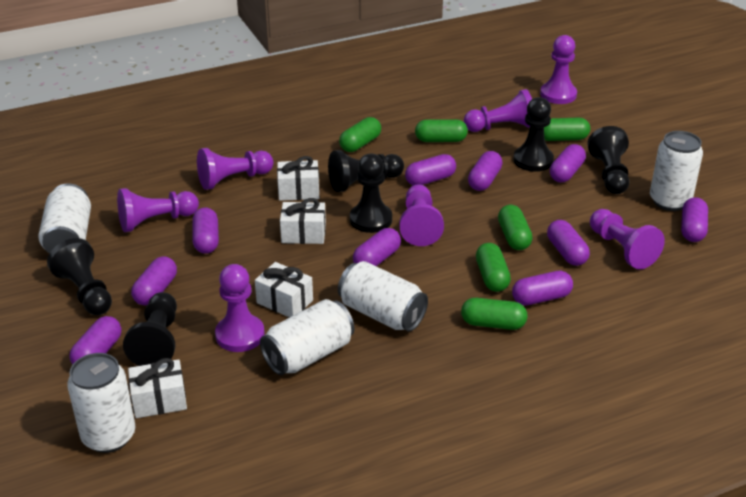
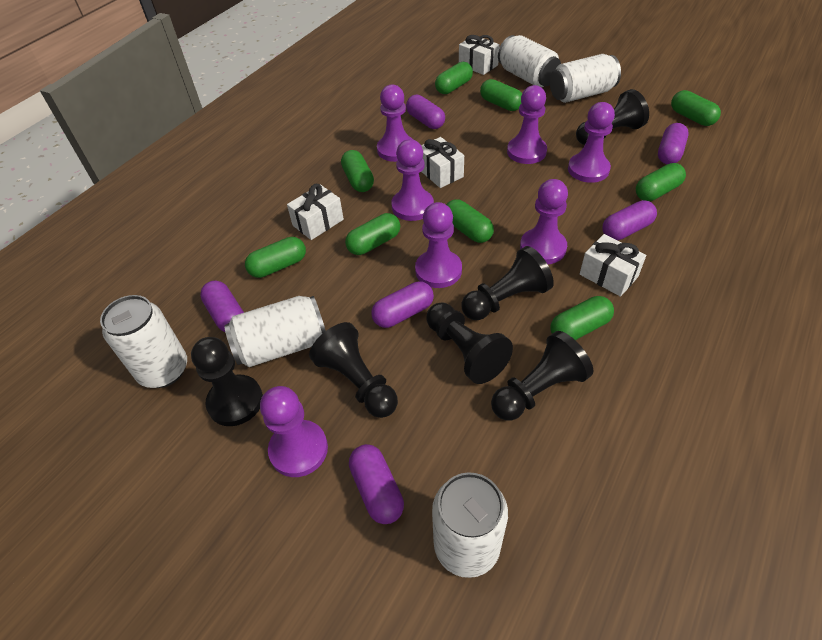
green capsule: [339,117,381,152] [415,119,468,142] [461,298,527,330] [476,243,511,292] [498,205,533,250] [544,117,590,141] = 6 -> [245,237,306,278] [341,150,374,192] [345,213,400,255] [435,62,473,94] [446,199,494,243] [480,79,522,111] [550,296,614,340] [636,163,686,201] [671,90,721,126] = 9
purple capsule: [69,316,121,365] [131,256,177,306] [192,207,219,254] [353,228,401,266] [405,154,456,185] [468,151,502,191] [512,271,573,306] [547,220,590,266] [550,144,586,183] [681,197,708,242] = 10 -> [200,281,244,332] [349,444,404,524] [371,281,434,328] [406,95,445,129] [602,200,657,240] [658,123,689,164] = 6

